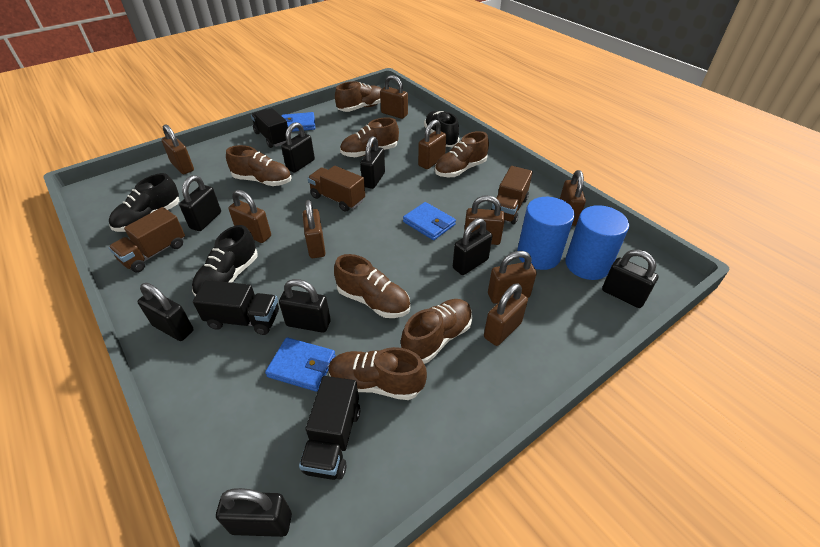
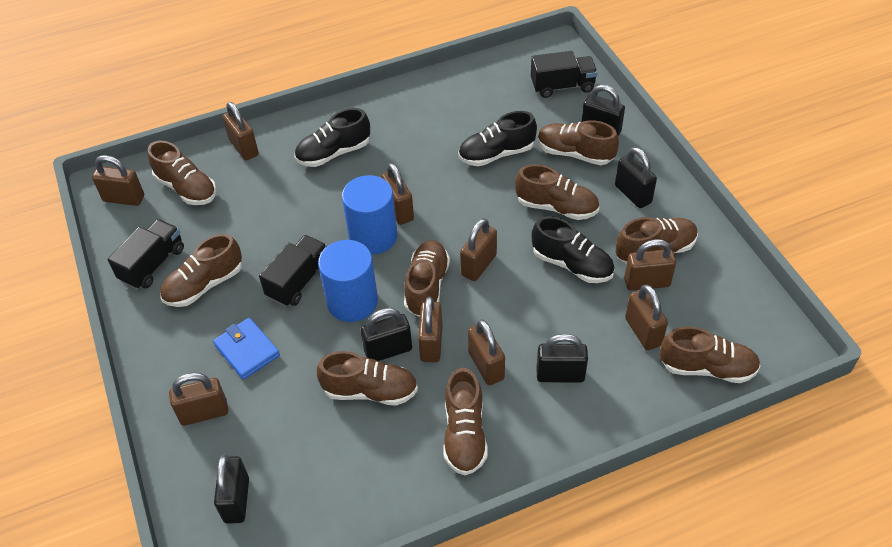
black padlock: [138,283,194,341] [179,175,221,231] [216,488,292,537] [279,279,331,333] [281,122,315,173] [360,136,385,189] [453,218,492,275] [602,250,659,308] = 8 -> [214,455,249,524] [361,308,412,361] [536,334,588,383] [581,85,625,136] [615,147,657,208] = 5
blue wallet: [265,337,336,392] [281,112,315,132] [403,202,456,240] = 3 -> [213,318,280,380] = 1
brown shoe: [226,145,292,186] [329,347,427,400] [334,254,410,318] [335,81,382,112] [340,117,399,157] [401,299,472,364] [435,131,489,177] = 7 -> [148,141,217,205] [160,234,242,307] [316,351,418,406] [404,240,450,317] [443,368,488,475] [515,164,599,220] [538,120,619,165] [616,217,698,264] [660,326,760,383] = 9
brown truck: [108,207,185,272] [308,166,365,212] [491,166,533,224] = 3 -> none = 0

